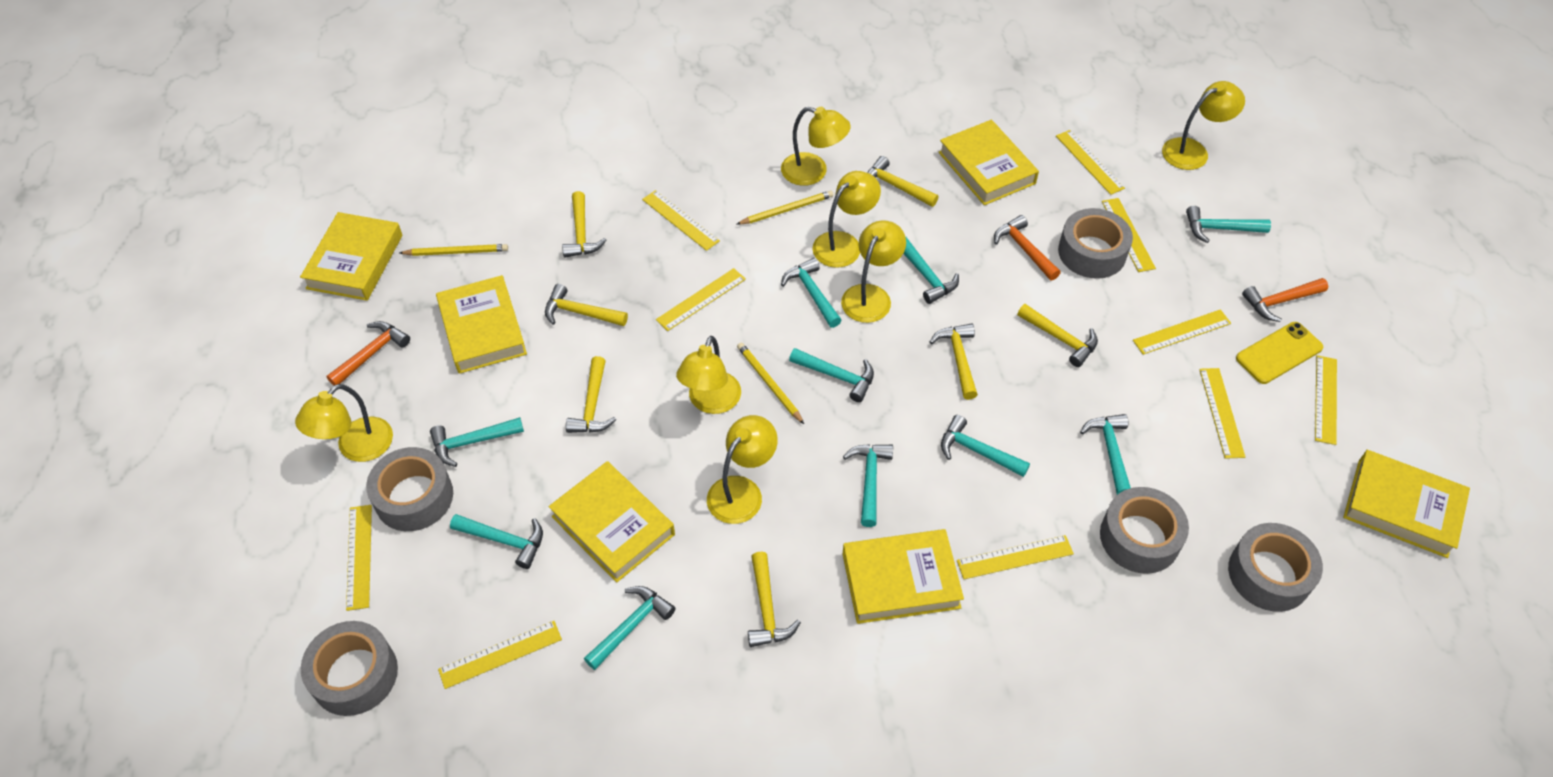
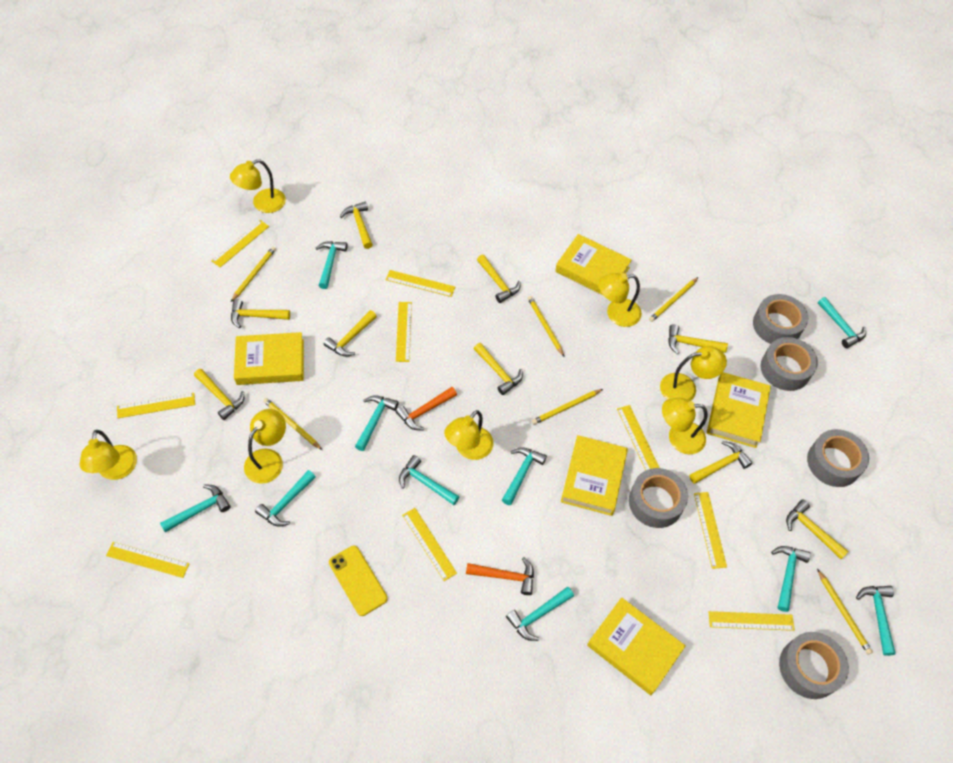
orange hammer: [326,321,410,386] [994,215,1061,280] [1242,278,1328,322] = 3 -> [395,387,457,430] [466,557,534,595] = 2
yellow book: [300,212,403,301] [436,275,527,374] [549,461,675,582] [843,529,964,624] [938,120,1039,205] [1343,450,1470,558] = 6 -> [234,332,304,385] [555,234,632,296] [561,435,628,516] [587,597,686,695] [707,372,771,448] = 5
yellow hammer: [545,284,628,326] [562,191,607,258] [566,356,616,433] [748,551,801,647] [867,156,939,207] [930,324,978,400] [1017,304,1098,367] = 7 -> [194,369,244,420] [231,299,290,328] [324,310,377,357] [340,202,373,249] [474,343,523,395] [477,255,521,303] [668,324,728,354] [689,441,752,484] [786,500,849,559] = 9
yellow pencil: [400,244,508,256] [736,190,834,225] [737,343,804,424] = 3 -> [231,247,276,302] [263,398,322,450] [527,296,564,356] [532,389,603,425] [649,277,699,322] [817,569,873,654] = 6
yellow ruler: [346,505,372,611] [438,621,562,689] [642,190,720,251] [656,268,746,331] [957,535,1074,579] [1056,130,1125,195] [1102,198,1156,272] [1133,309,1231,355] [1199,368,1245,459] [1315,355,1337,445] = 10 -> [106,542,190,578] [117,393,195,418] [211,220,269,267] [386,270,455,297] [396,302,412,362] [402,508,457,581] [617,405,660,471] [694,492,727,569] [709,611,795,631] = 9

